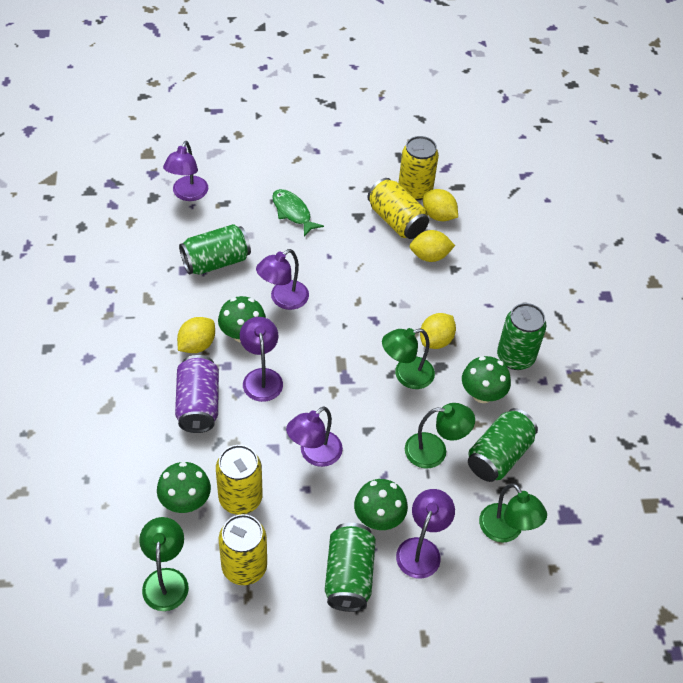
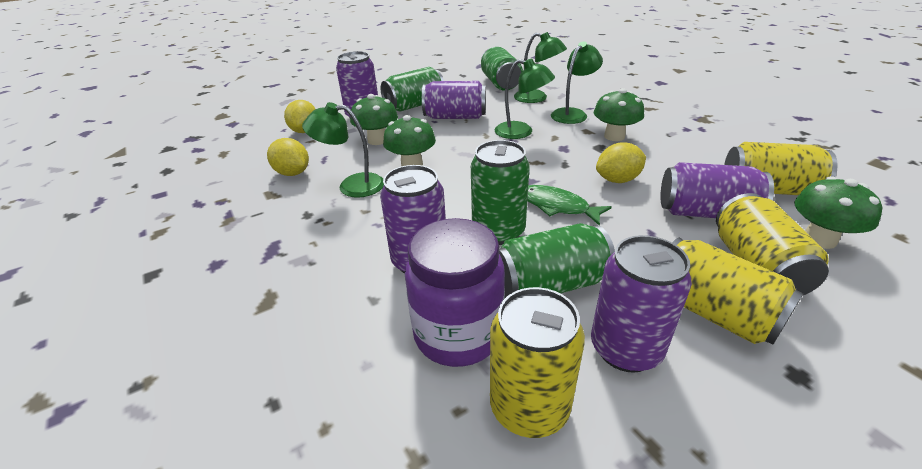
purple can: [175,355,219,433] = 1 -> [336,51,378,118] [380,165,446,274] [422,81,486,119] [591,235,692,373] [660,162,774,218] = 5
purple jar: none = 0 -> [405,218,505,367] = 1
purple lamp: [163,141,208,201] [240,317,283,402] [256,249,309,310] [286,406,343,467] [396,489,455,579] = 5 -> none = 0
yellow lemon: [177,317,215,353] [409,230,455,262] [420,313,456,349] [423,189,458,221] = 4 -> [267,138,309,176] [284,100,315,133] [596,143,646,183] = 3

